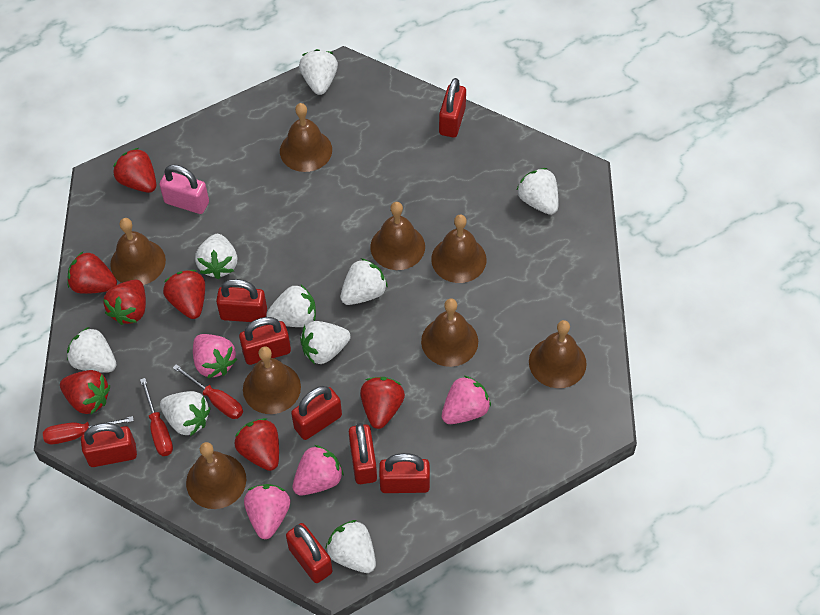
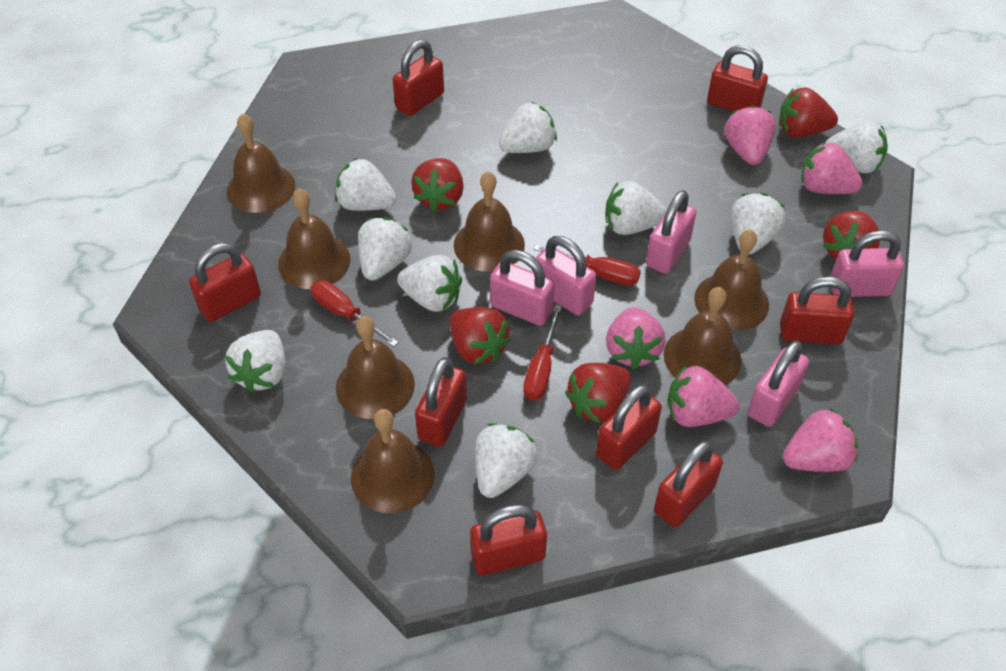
brown bell: [110,218,166,285] [186,442,246,509] [243,346,301,414] [280,103,332,172] [370,202,425,270] [421,299,478,367] [431,215,486,283] [529,320,587,388] = 8 -> [227,113,295,213] [278,188,351,289] [336,316,415,419] [351,409,435,513] [454,171,525,272] [664,287,741,385] [694,229,769,331] = 7
pink padlock: [159,165,209,214] = 1 -> [490,250,555,326] [535,236,596,315] [646,190,696,274] [748,340,809,427] [830,230,904,297] = 5
pink strawberry: [193,334,237,378] [244,484,290,539] [293,445,344,495] [442,376,491,424] = 4 -> [606,307,666,369] [668,366,739,427] [724,105,776,165] [783,408,858,472] [801,141,863,194] = 5
red strawberry: [60,370,110,414] [67,252,117,294] [103,280,146,325] [113,148,156,193] [163,270,205,319] [235,418,279,471] [360,377,405,429] = 7 -> [411,158,464,212] [450,307,511,365] [565,363,631,423] [779,87,838,138] [823,211,880,259] = 5

